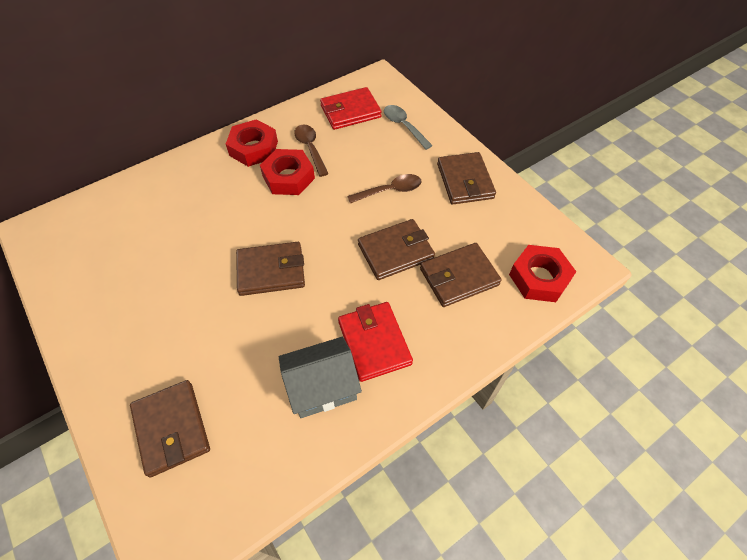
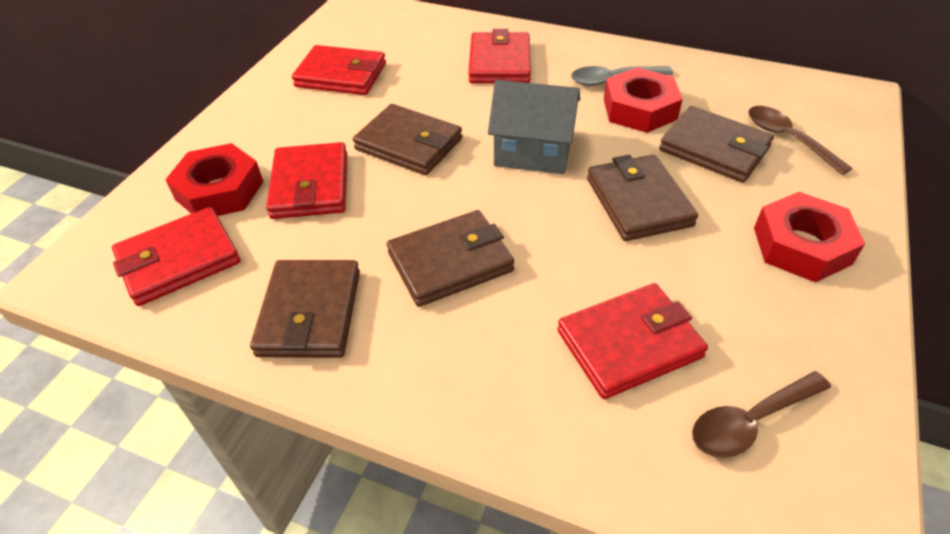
red wallet: [320,87,382,130] [338,302,413,382] = 2 -> [112,207,240,306] [266,142,347,219] [292,45,386,95] [468,29,531,83] [557,283,708,399] = 5

